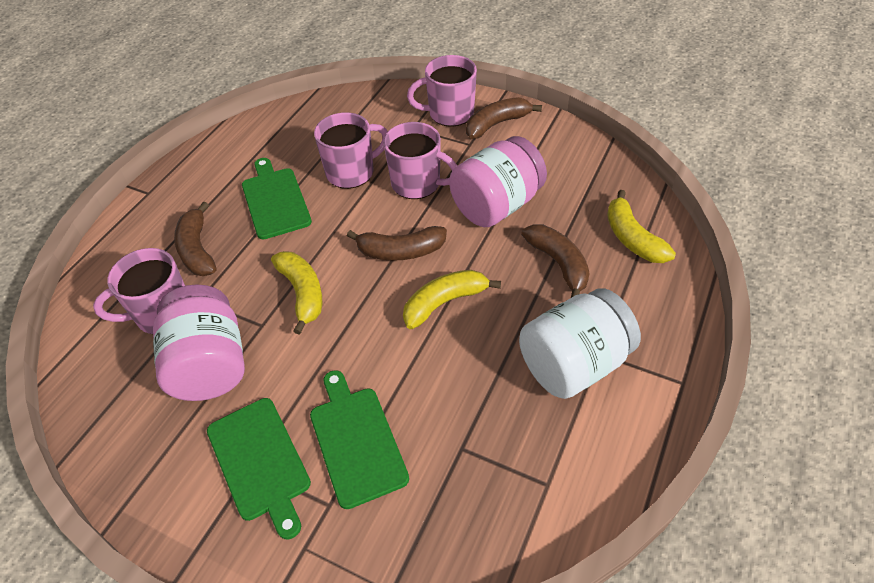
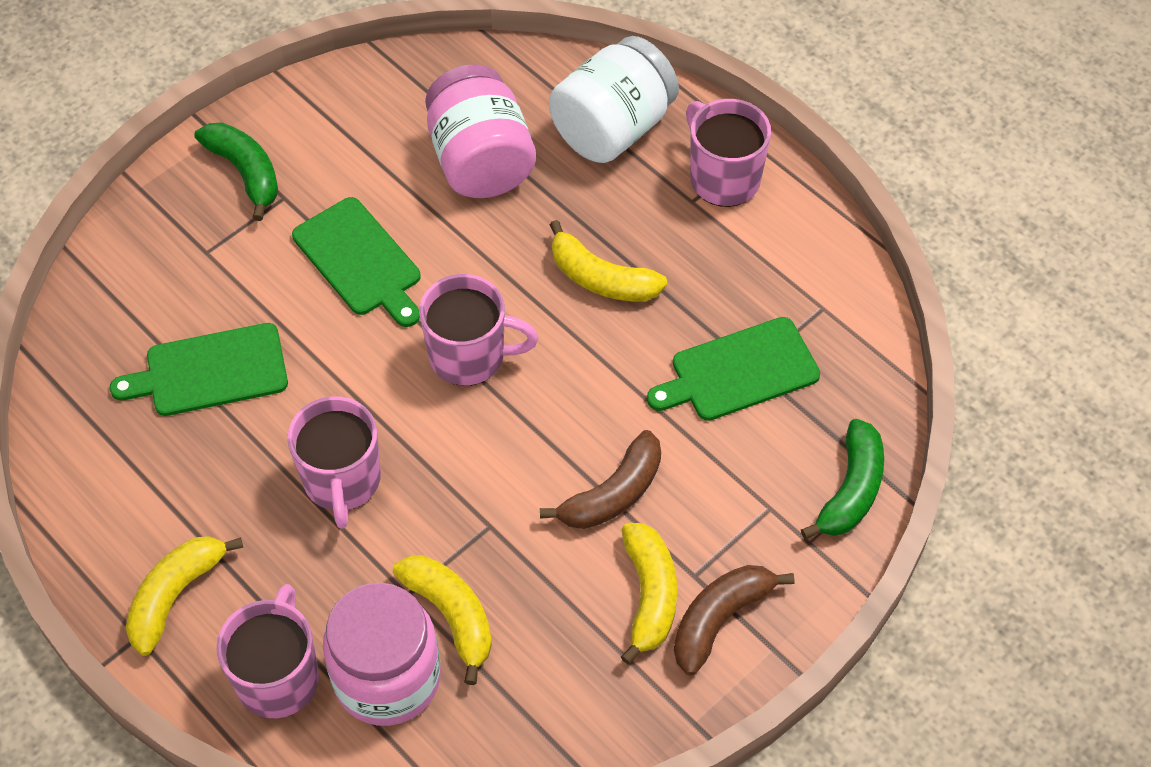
brown banana: [174,202,216,276] [347,226,447,261] [466,97,542,139] [521,225,590,298] = 4 -> [540,430,661,529] [674,565,795,675] = 2
green banana: none = 0 -> [194,122,278,221] [801,419,884,539] = 2
yellow banana: [271,251,322,335] [403,270,501,329] [607,190,676,263] = 3 -> [125,536,243,656] [393,555,492,685] [550,220,667,302] [621,523,677,664] = 4

